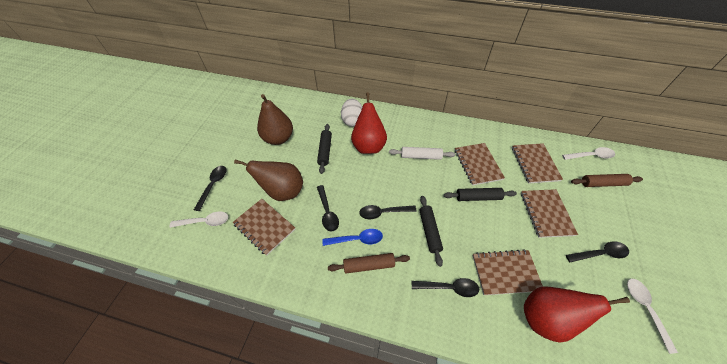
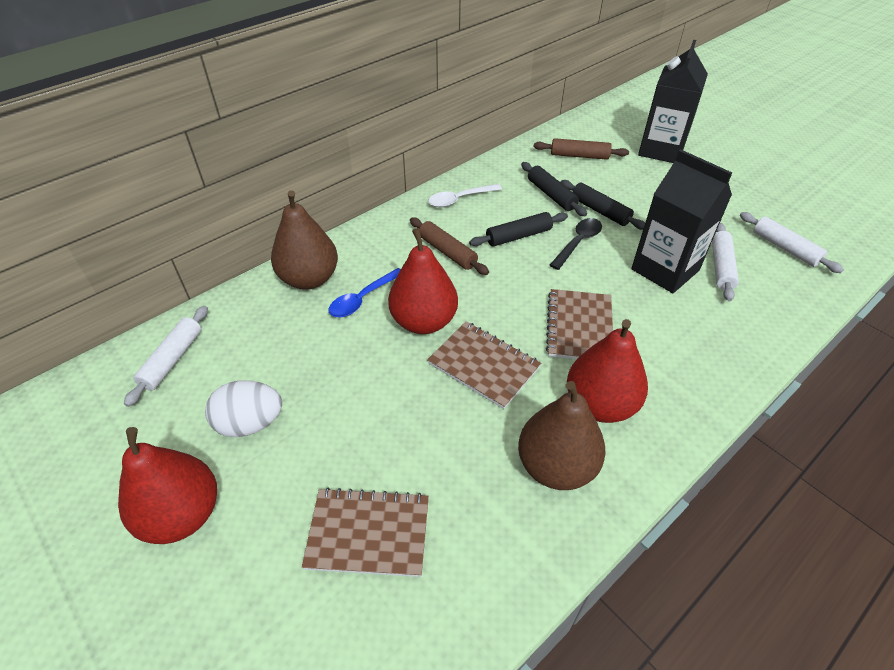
black carton: none = 0 -> [631,149,732,293] [638,40,708,163] = 2
black spoon: [194,166,227,211] [317,185,339,231] [359,205,416,219] [412,278,479,297] [566,241,629,262] = 5 -> [550,218,602,270] = 1
brown notebook: [232,199,295,256] [455,143,505,186] [473,249,543,295] [512,143,563,184] [521,189,578,238] = 5 -> [302,488,429,577] [427,321,541,409] [546,289,613,359] = 3
red pear: [351,92,387,154] [524,286,630,343] = 2 -> [118,427,217,544] [388,228,458,334] [567,319,648,423] = 3
white rolling pin: [389,147,455,160] = 1 -> [124,306,208,407] [712,223,739,301] [740,212,844,273] = 3
white spoon: [170,211,228,228] [562,147,615,160] [627,278,678,354] = 3 -> [428,184,502,207] = 1

